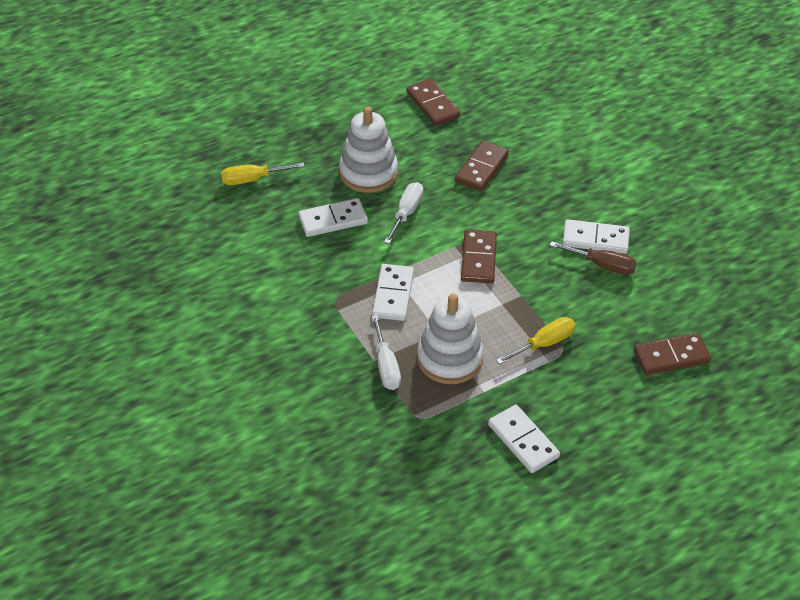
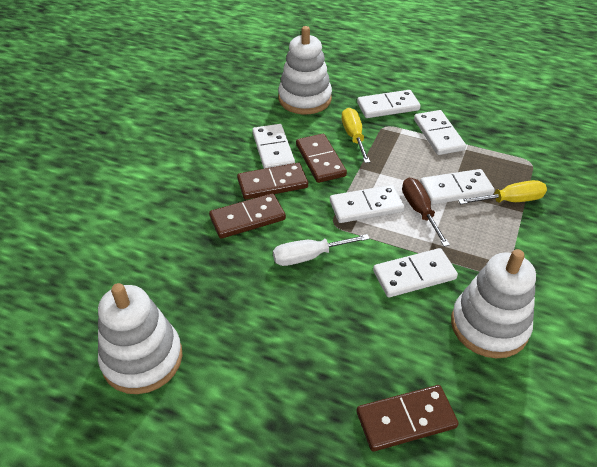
white domino: [298,198,368,237] [372,264,414,321] [488,405,560,473] [562,219,630,254] = 4 -> [252,124,295,169] [330,185,405,223] [357,90,420,118] [373,248,458,297] [414,110,466,155] [420,169,495,204] = 6
white screwdriver: [372,315,401,390] [384,182,424,244] = 2 -> [273,234,370,266] = 1
white stacking toy: [339,106,398,193] [417,294,483,384] = 2 -> [98,283,183,394] [278,26,332,114] [451,249,536,358] = 3

